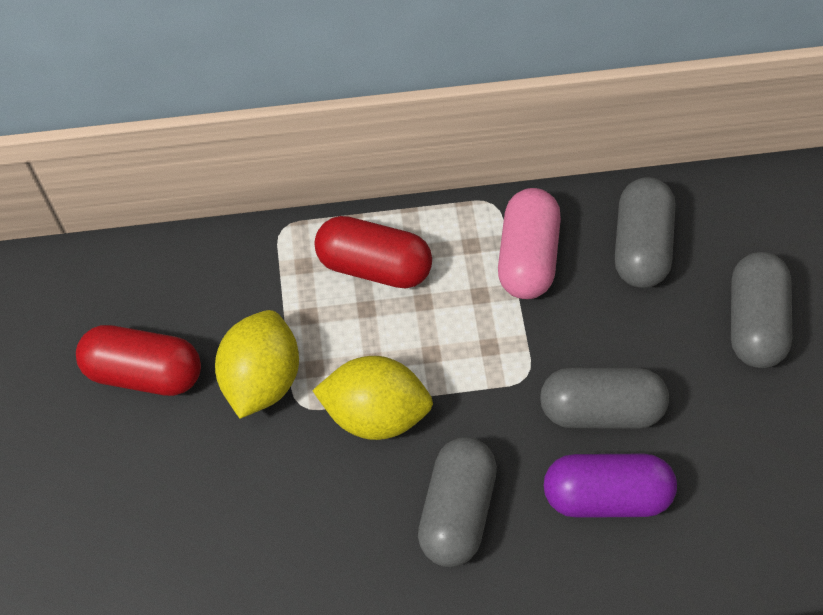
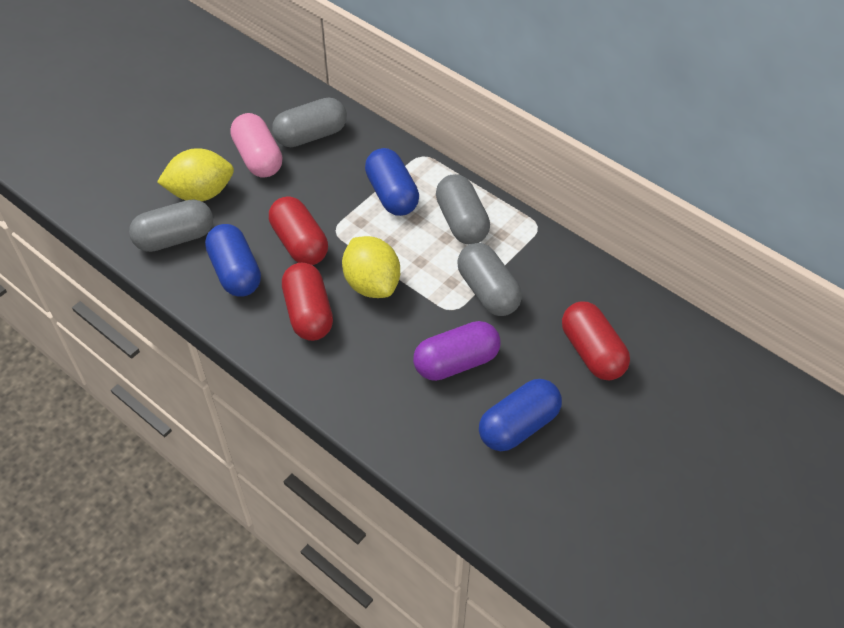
blue capsule: none = 0 -> [205,224,261,297] [365,148,419,216] [479,379,562,451] = 3
red capsule: [76,325,201,396] [314,216,432,288] = 2 -> [269,197,328,265] [282,262,333,341] [562,302,630,380] = 3

